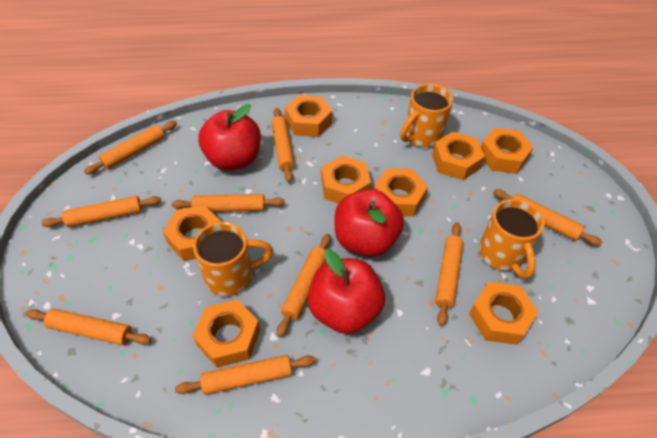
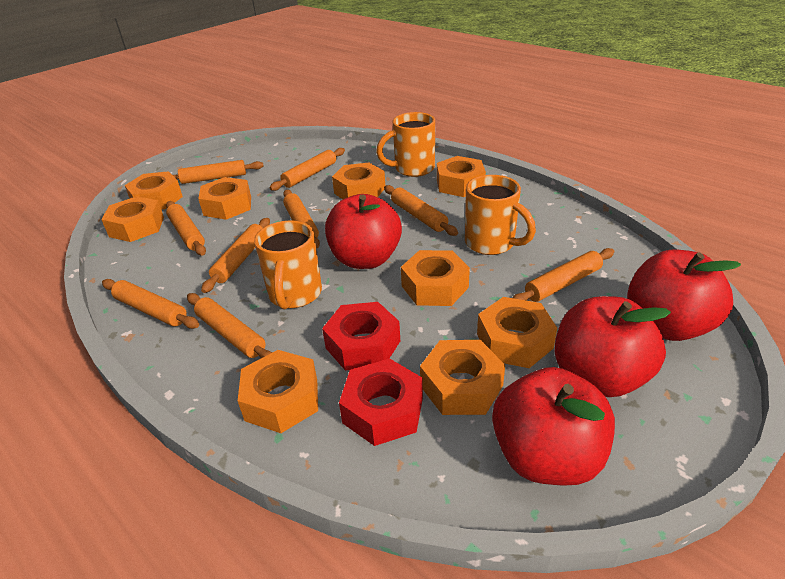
orange nut: [163,205,221,261] [193,300,260,368] [285,95,332,137] [321,155,371,204] [374,168,428,217] [432,132,485,180] [469,282,538,345] [481,128,534,174] = 8 -> [101,196,164,242] [125,171,183,210] [198,177,251,220] [238,350,318,433] [332,163,385,199] [401,250,470,306] [420,340,505,415] [437,156,486,197] [477,297,557,368] = 9
red apple: [198,104,261,171] [308,249,385,334] [334,189,404,257] = 3 -> [325,194,402,269] [492,367,615,486] [555,296,671,397] [627,249,741,341] = 4
red nut: none = 0 -> [322,302,400,370] [339,358,423,446] = 2

